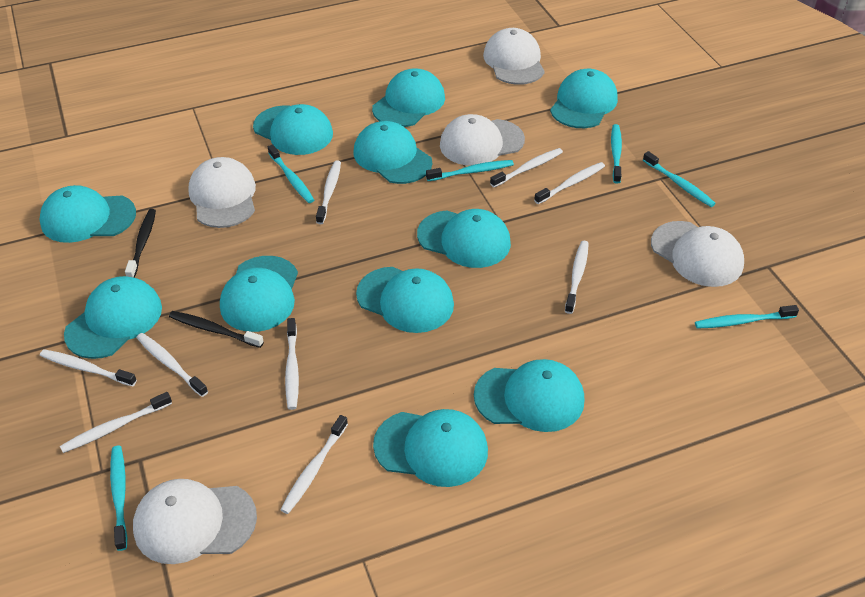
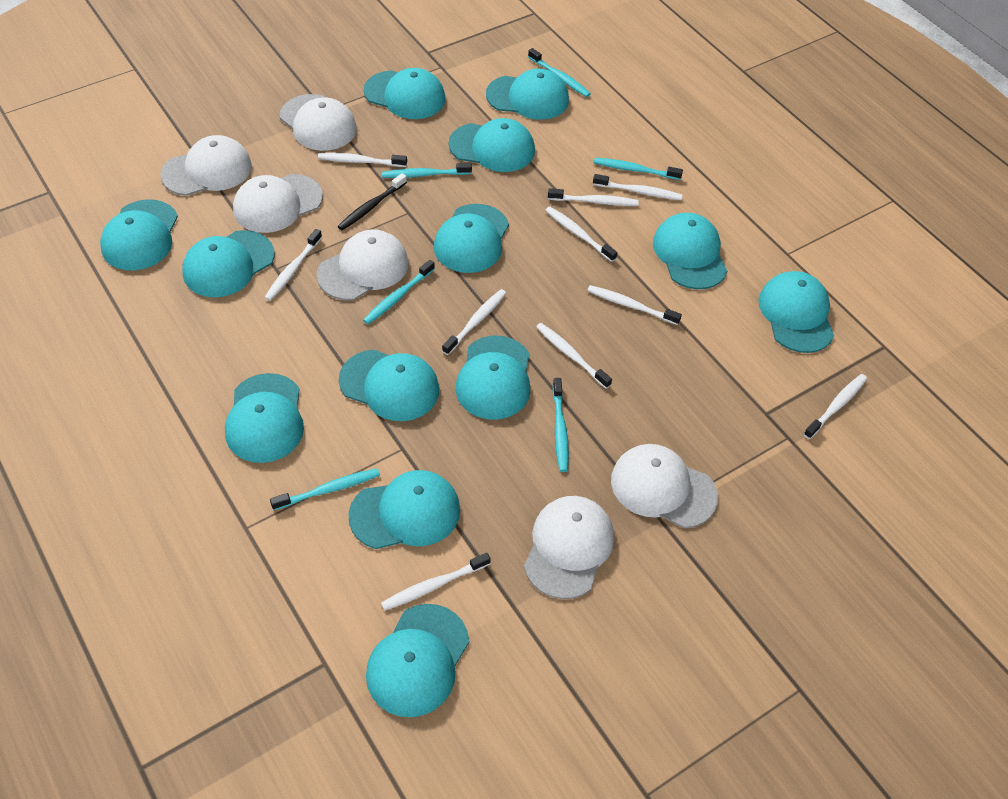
black toothbrush: [125,209,156,278] [169,311,264,348] = 2 -> [337,173,407,230] = 1
turquoise cap: [39,185,136,243] [64,276,162,359] [220,256,298,332] [253,104,333,155] [354,121,432,184] [356,267,454,333] [372,68,445,127] [373,409,488,487] [417,209,511,268] [474,359,584,432] [550,69,618,128] = 11 -> [100,199,178,270] [182,230,275,297] [225,373,304,463] [339,350,439,421] [349,470,460,549] [364,68,445,119] [366,604,469,717] [434,204,509,273] [449,118,535,172] [455,336,530,420] [486,69,569,120] [653,213,727,289] [759,271,834,353] = 13
white cap: [133,479,257,564] [188,157,256,228] [440,114,525,166] [483,28,545,85] [651,221,744,287] = 5 -> [160,135,252,196] [233,174,323,233] [280,94,357,151] [317,229,409,300] [524,496,614,599] [611,444,718,528] = 6
white toothbrush: [40,349,137,387] [60,392,172,453] [137,333,208,397] [281,415,348,514] [285,318,299,410] [316,160,341,224] [490,148,563,187] [534,162,605,204] [565,241,589,314] = 9 -> [264,229,322,301] [318,153,407,167] [381,553,491,611] [442,289,506,355] [536,323,612,389] [545,207,617,262] [548,188,639,206] [587,285,682,325] [593,174,682,200] [804,374,867,439] = 10

